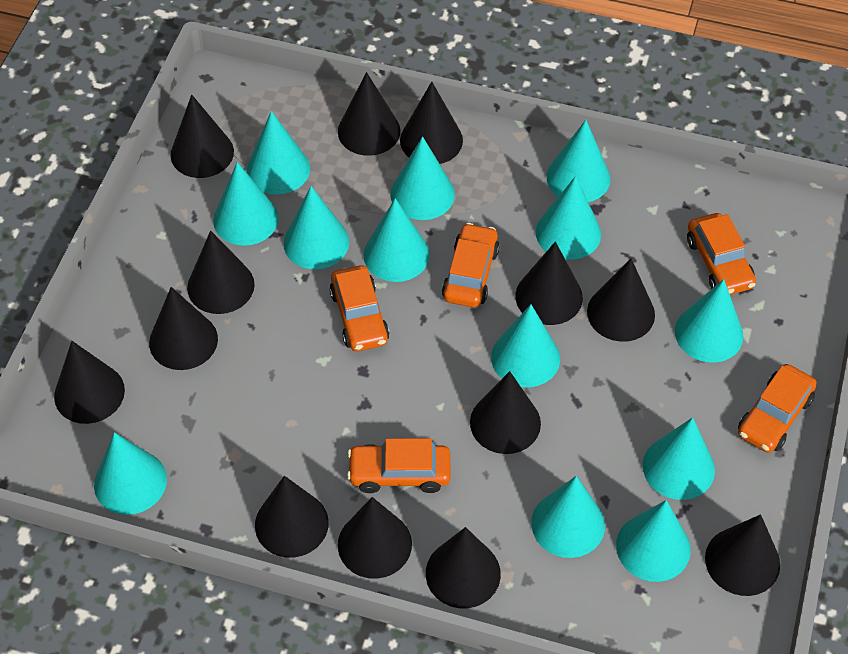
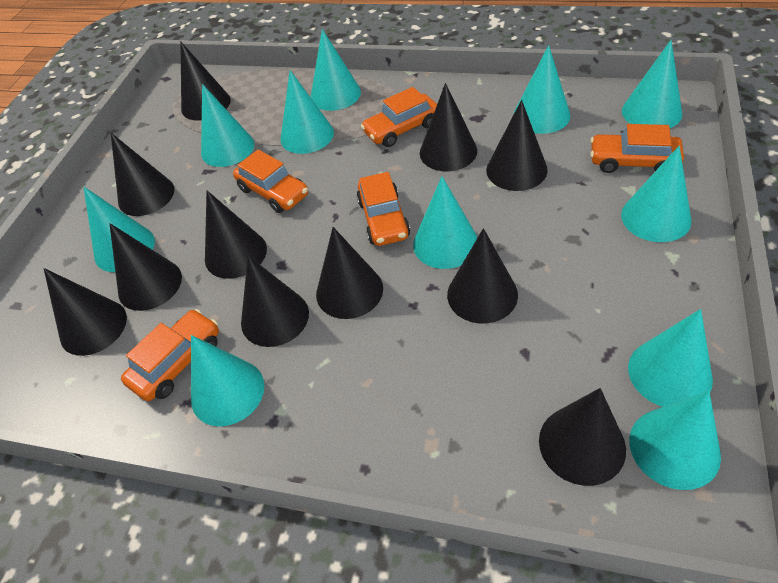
black cone: [54,341,125,424] [149,287,218,370] [170,95,234,178] [187,230,255,314] [255,476,329,558] [338,72,400,156] [338,497,412,579] [400,82,463,164] [426,527,501,608] [470,371,541,454] [515,241,583,325] [587,258,655,342] [705,514,780,596] = 13 -> [44,268,127,356] [109,223,182,311] [111,133,174,216] [180,41,231,121] [205,190,267,279] [241,256,309,347] [316,227,383,319] [420,83,477,171] [447,228,518,323] [486,100,548,191] [539,388,626,486] = 11
turquoise cone: [94,432,167,515] [213,162,279,246] [246,111,310,195] [283,186,349,269] [363,198,430,282] [390,136,455,220] [491,304,560,387] [531,476,605,558] [536,176,601,260] [546,120,611,202] [616,500,691,582] [643,417,715,500] [675,279,744,363] = 13 -> [84,187,155,272] [191,335,264,426] [201,84,254,167] [280,70,334,154] [311,29,361,111] [413,176,477,269] [513,45,571,134] [621,146,692,242] [622,40,682,128] [628,309,713,407] [629,390,721,490] = 11

